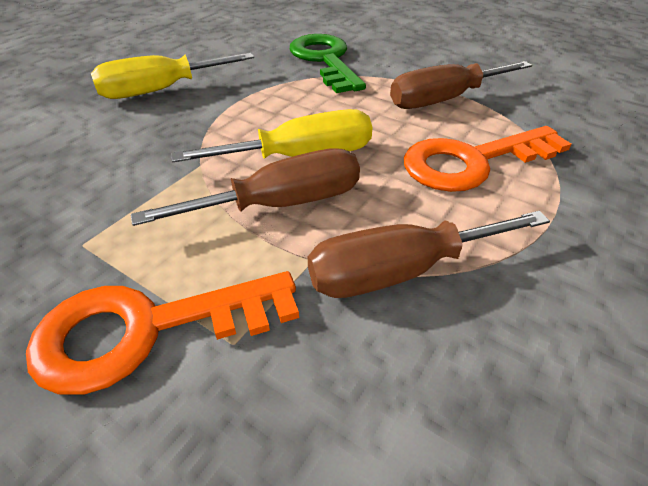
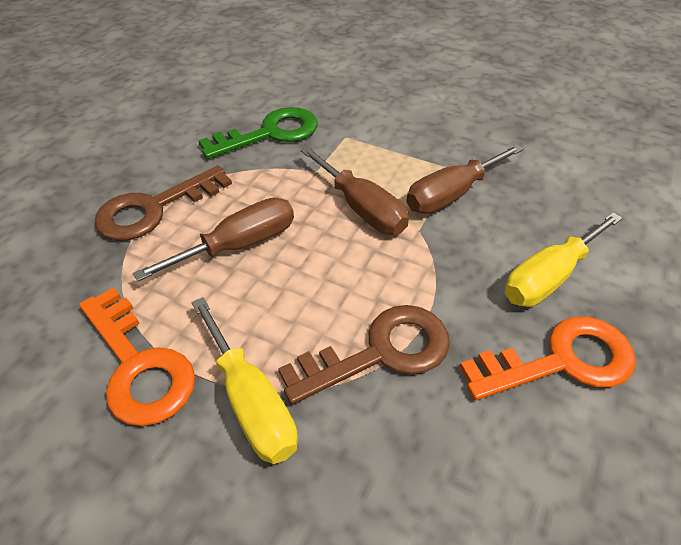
brown key: none = 0 -> [94,165,232,241] [278,305,450,405] = 2

